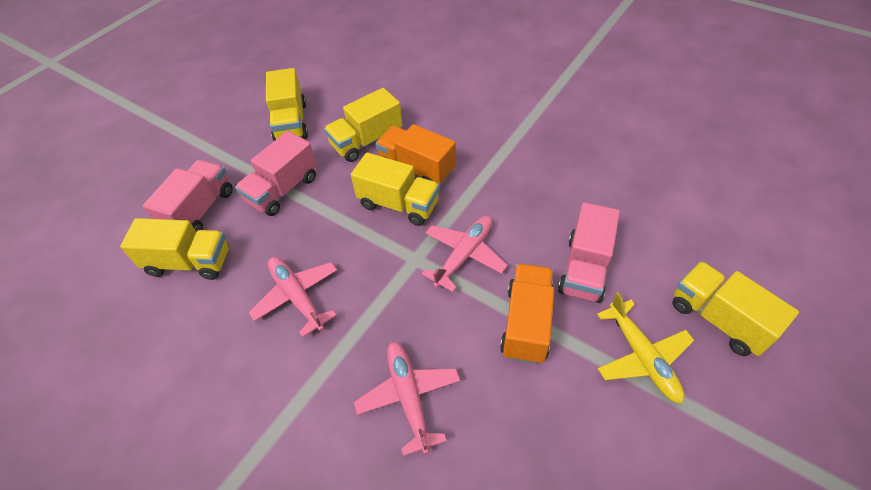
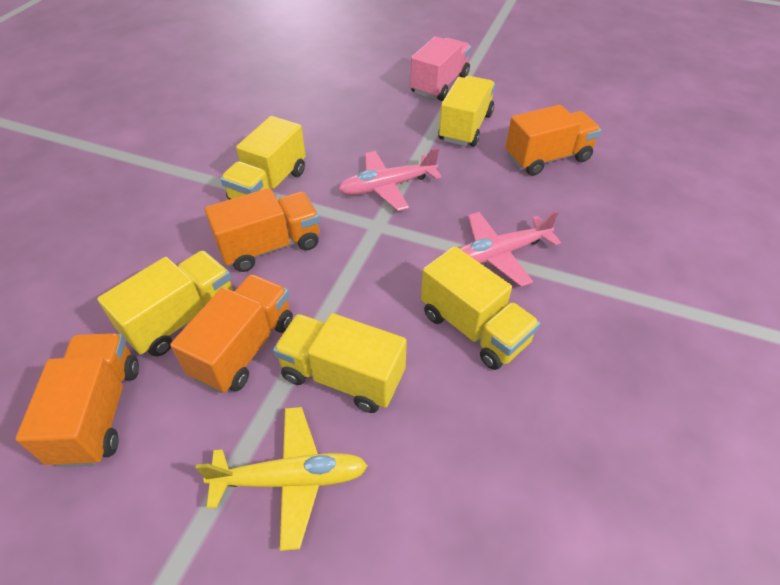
orange truck: [375,124,456,185] [500,264,554,364] = 2 -> [16,333,139,467] [170,274,293,393] [205,188,320,272] [505,105,601,176] = 4
pink plane: [248,257,337,338] [354,341,461,456] [422,216,508,292] = 3 -> [338,148,442,211] [459,211,561,287] = 2
pink truck: [143,160,233,232] [235,131,317,216] [558,202,620,303] = 3 -> [410,36,471,101] = 1

